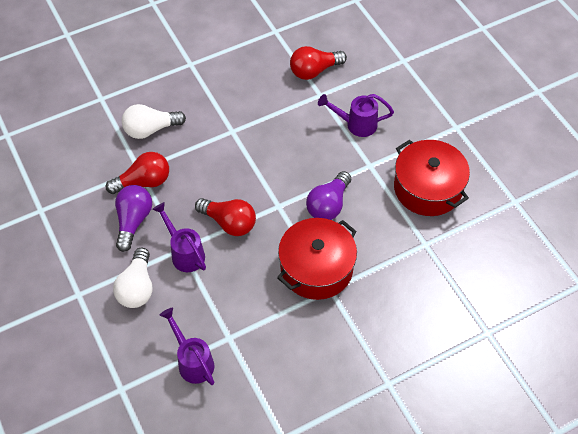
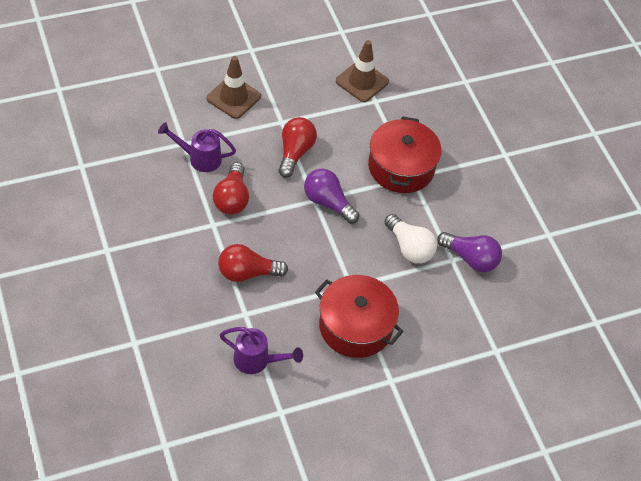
brown traffic cone: none = 0 -> [207,56,261,119] [336,40,389,102] = 2
purple watering can: [152,202,206,272] [160,308,214,385] [318,94,394,137] = 3 -> [158,122,236,172] [220,327,303,374] = 2
white light bulb: [113,248,152,308] [122,104,186,139] = 2 -> [384,214,437,264] = 1

